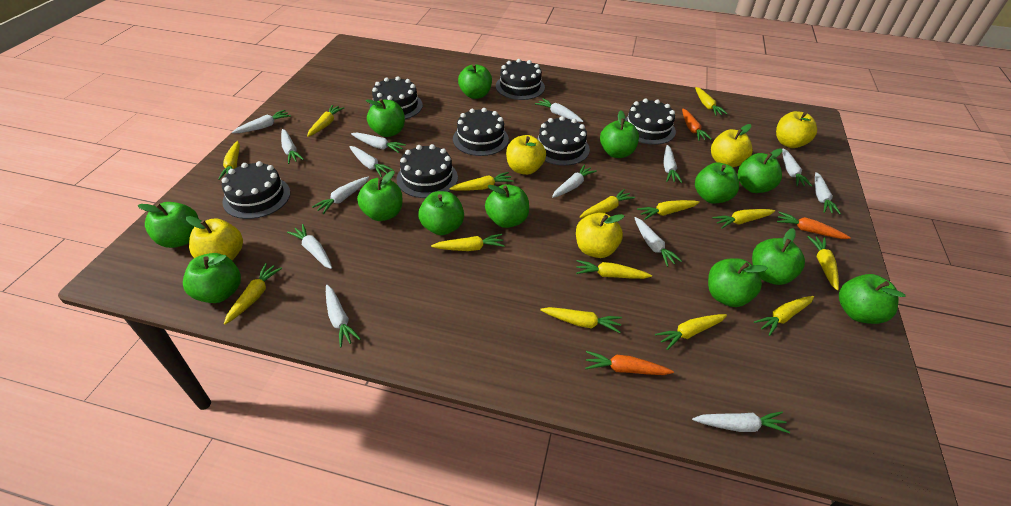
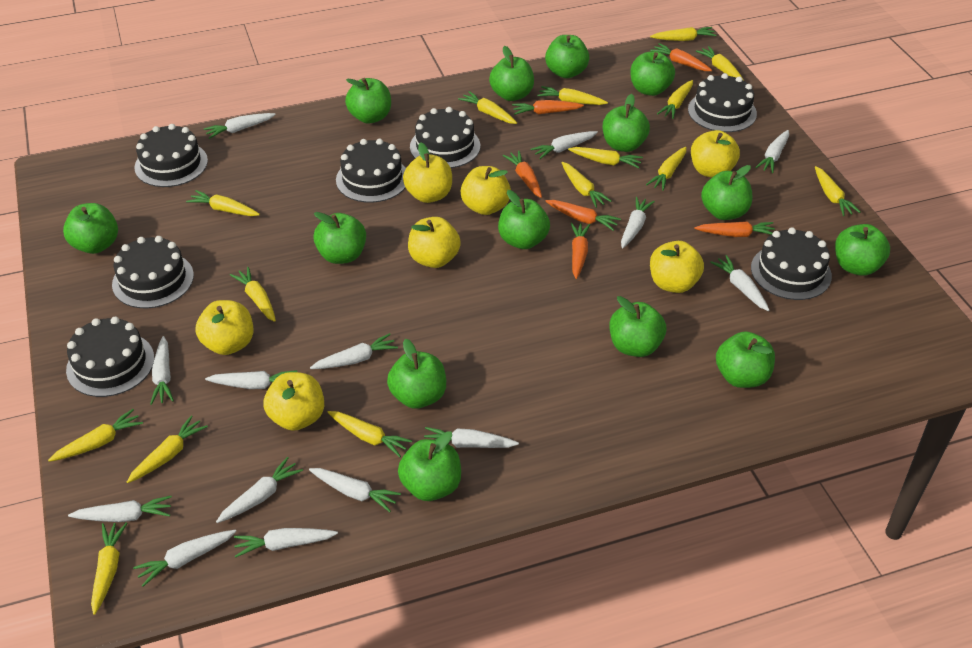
green apple: [138,202,199,248] [183,253,241,303] [357,171,402,221] [366,99,405,137] [418,191,464,235] [458,64,492,99] [485,184,529,228] [600,110,639,158] [695,162,739,204] [708,258,768,307] [738,149,782,193] [752,228,805,285] [839,274,906,324] = 13 -> [63,203,118,254] [313,212,366,264] [345,78,391,124] [387,339,446,409] [398,431,461,501] [489,46,534,101] [498,190,550,249] [545,35,589,78] [603,94,650,152] [610,296,666,357] [630,51,675,96] [701,165,752,220] [716,331,775,388] [835,224,890,276] = 14
orange carrot: [585,351,674,375] [682,109,712,141] [777,212,851,239] = 3 -> [503,151,542,198] [512,100,584,115] [545,200,621,231] [571,223,591,279] [650,43,712,71] [695,221,775,237] = 6
yellow apple: [186,216,243,260] [506,135,546,175] [576,213,624,258] [711,124,753,167] [776,111,817,148] = 5 -> [195,300,253,355] [263,372,324,431] [403,142,452,203] [408,217,461,268] [461,166,511,215] [650,241,704,293] [691,130,740,178] = 7
yellow carrot: [218,141,240,180] [224,263,282,325] [307,105,344,137] [431,234,505,251] [449,172,514,191] [540,307,622,333] [576,260,652,279] [580,189,635,218] [637,200,700,220] [655,314,727,350] [695,87,728,116] [712,209,775,229] [754,296,814,336] [807,236,839,291] = 14 -> [48,409,143,462] [91,522,128,615] [127,416,208,483] [186,190,260,216] [230,267,276,322] [327,411,412,457] [458,91,517,124] [537,86,608,105] [561,162,612,208] [568,147,643,168] [646,147,687,191] [650,27,717,41] [657,80,693,119] [696,46,744,81] [815,166,860,216] = 15

